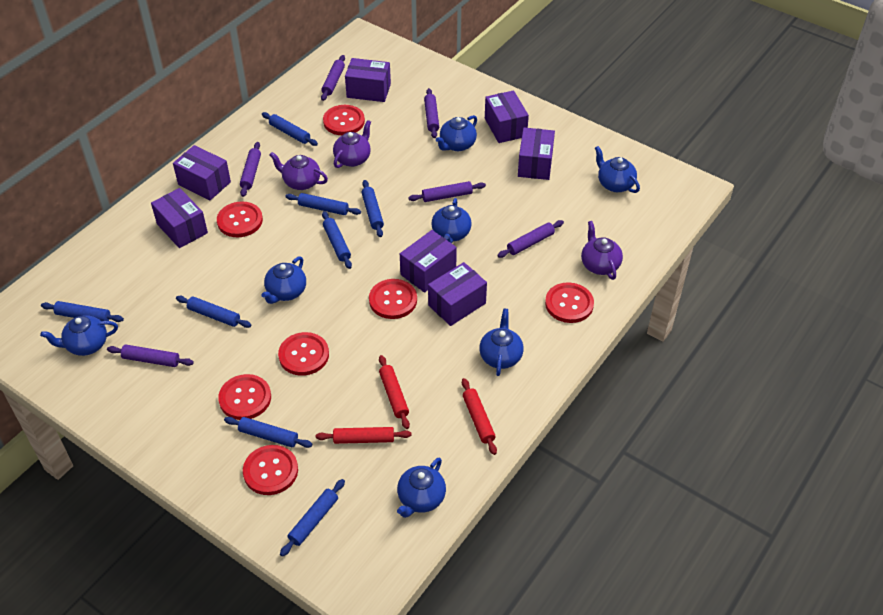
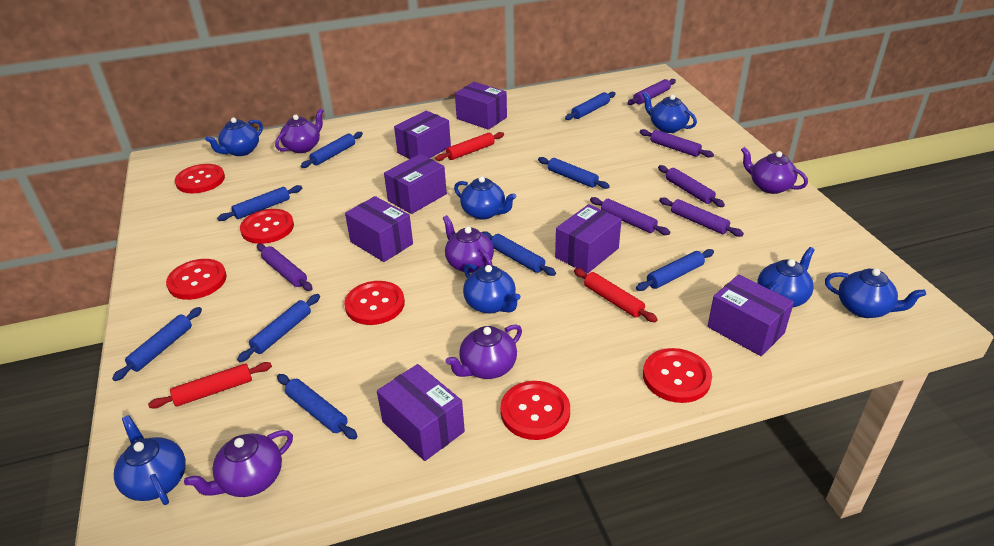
blue rolling pin: [41,301,124,322] [176,295,252,328] [224,417,312,448] [262,112,318,146] [280,479,345,557] [285,193,361,215] [322,211,352,269] [362,180,384,237] = 8 -> [112,307,202,381] [217,185,302,221] [237,294,320,362] [277,374,357,439] [301,132,363,168] [482,231,556,276] [538,157,610,189] [565,92,616,120] [636,249,714,291] = 9
purple teapot: [269,152,328,190] [333,120,371,168] [581,221,623,280] = 3 -> [184,430,293,497] [275,108,324,153] [443,215,494,273] [446,324,522,379] [741,147,808,194] = 5
red button: [217,201,263,237] [218,374,271,420] [243,445,298,495] [278,332,329,376] [323,105,365,135] [369,279,417,319] [545,282,594,323] = 7 -> [166,259,227,300] [175,164,225,194] [240,209,294,244] [344,281,405,325] [500,381,570,440] [643,348,712,403] = 6

